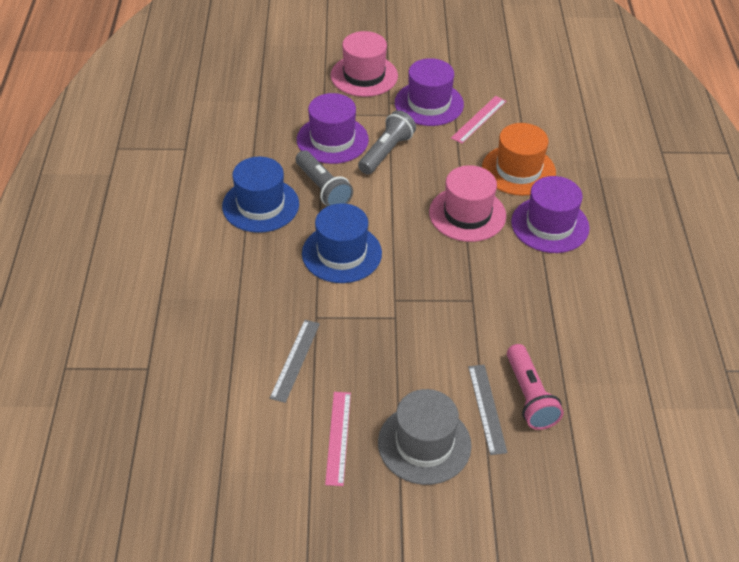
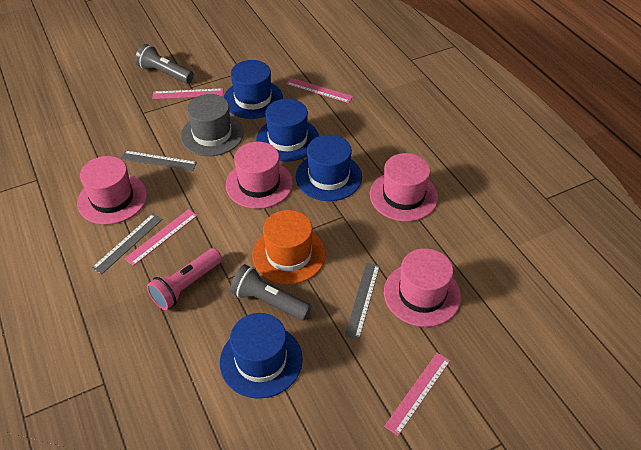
blue hat: [222,157,299,233] [302,203,382,283] = 2 -> [220,313,303,399] [224,60,283,119] [256,99,319,162] [296,135,362,201] = 4
grey ruler: [270,320,320,403] [468,365,507,455] = 2 -> [92,214,163,275] [120,151,197,171] [345,263,380,339] = 3
pink hat: [331,31,398,97] [429,165,506,242] = 2 -> [77,156,147,225] [226,142,293,209] [370,153,438,222] [384,248,461,327] = 4
pink ruler: [325,392,351,486] [451,96,506,144] = 2 -> [124,209,198,266] [152,88,223,99] [286,78,353,103] [384,353,450,436] = 4
purple hat: [297,93,369,164] [395,58,464,126] [511,176,590,253] = 3 -> none = 0

